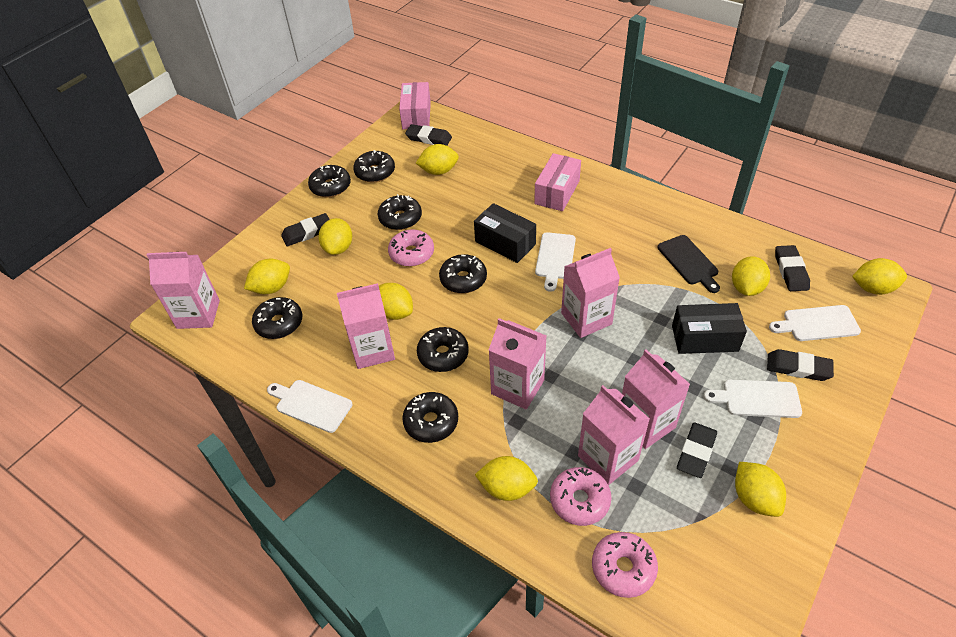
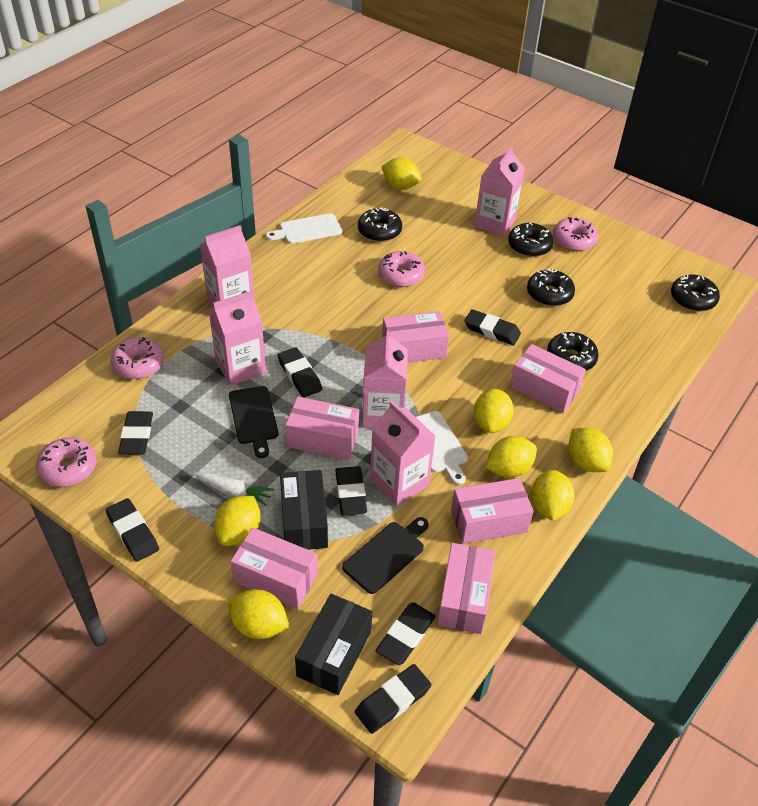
black cutting board: [657,235,720,293] = 1 -> [229,386,279,458] [342,517,429,594] = 2
black donut: [252,297,302,339] [308,165,351,197] [353,150,395,183] [378,194,422,230] [402,392,458,443] [417,327,469,372] [439,254,487,293] = 7 -> [358,207,402,242] [508,223,554,257] [527,268,575,306] [547,332,599,371] [671,275,720,311] = 5
black eraser: [281,213,330,246] [405,124,452,146] [677,422,717,478] [767,349,834,381] [775,245,810,291] = 5 -> [106,498,159,562] [118,411,153,455] [278,347,322,398] [335,466,367,515] [355,664,431,734] [376,603,436,665] [464,309,521,345] = 7
pink box: [399,82,431,129] [534,153,581,211] = 2 -> [230,527,318,609] [286,397,359,460] [382,311,449,363] [437,543,495,634] [451,478,534,544] [510,344,586,413] = 6
pink carton: [146,252,220,329] [337,283,395,369] [489,318,547,410] [561,248,620,338] [578,385,650,485] [622,349,690,449] = 6 -> [200,225,254,306] [208,291,266,386] [362,330,408,428] [370,401,435,506] [474,146,525,236] = 5
pink donut: [388,229,434,267] [550,467,612,526] [592,532,658,598] = 3 -> [36,437,97,487] [111,337,164,379] [378,251,425,287] [553,217,598,251] = 4
white carrot: none = 0 -> [193,472,274,506] = 1
white cutting board: [267,380,352,433] [535,232,576,292] [704,380,802,418] [769,305,861,341] = 4 -> [266,213,342,244] [416,411,468,485] = 2
yellow lemon: [244,259,290,294] [318,218,352,255] [379,283,413,320] [416,144,459,175] [475,456,538,501] [732,256,770,296] [735,462,786,517] [852,258,907,295] = 8 -> [214,496,261,546] [228,589,290,639] [381,157,421,189] [474,389,514,433] [486,436,537,478] [531,470,574,521] [568,428,613,472] = 7

